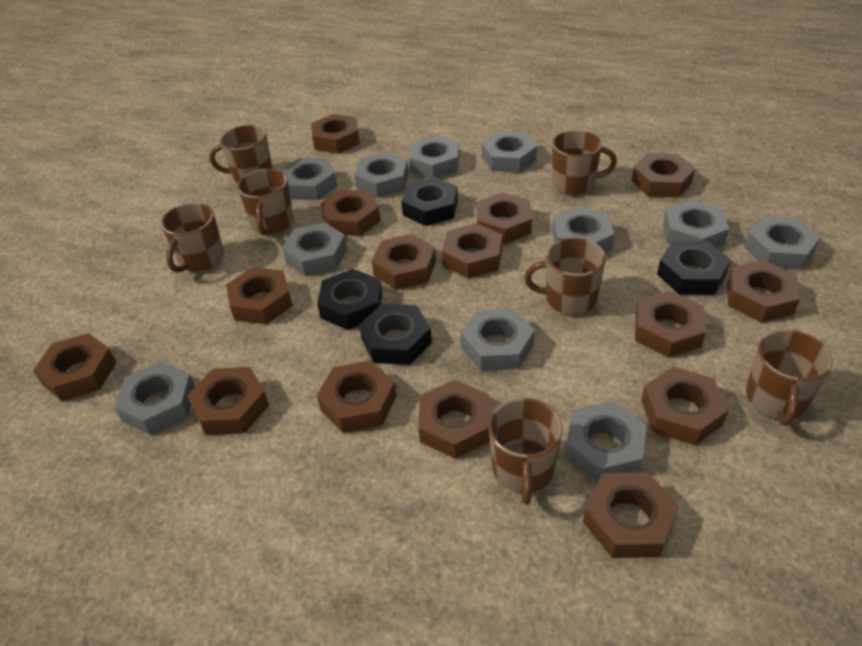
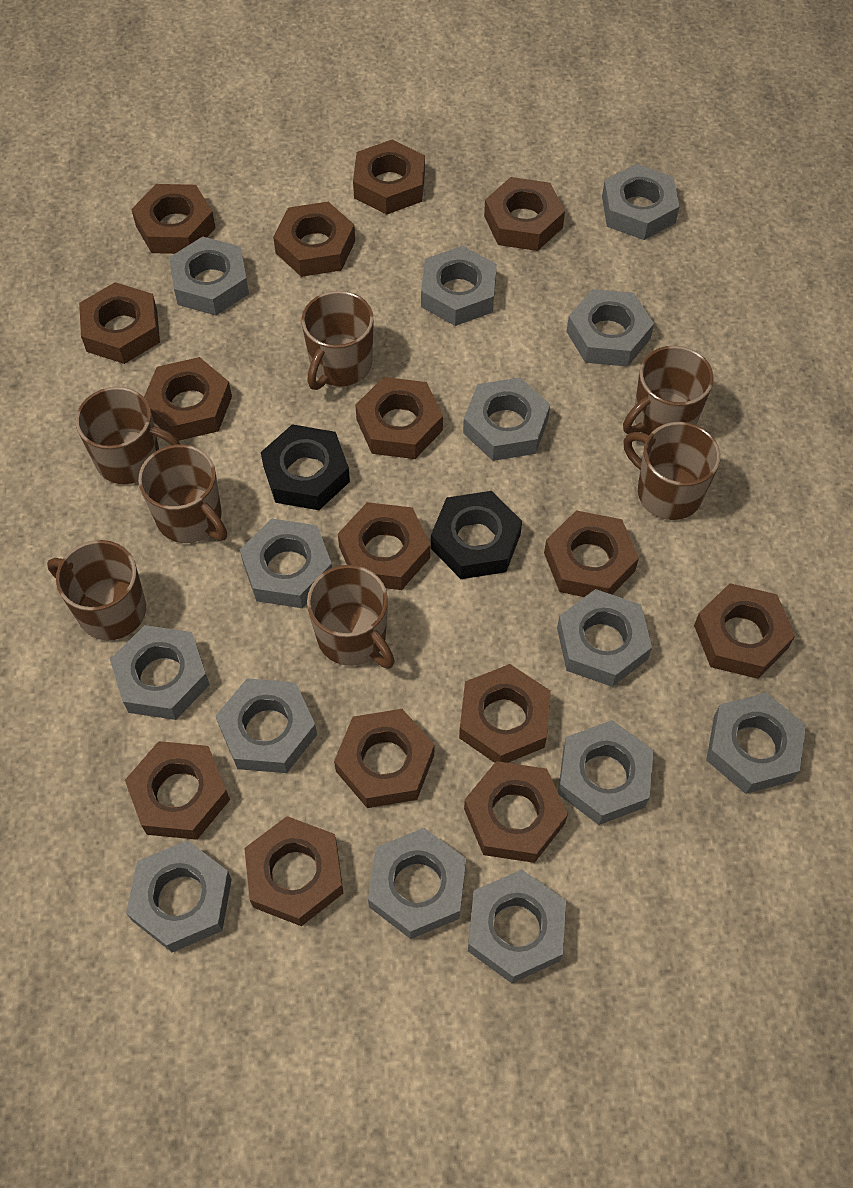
black nut: [317,269,382,330] [359,304,432,365] [401,177,458,226] [657,241,731,295] = 4 -> [261,424,350,510] [431,491,522,579] = 2
grey nut: [114,361,195,435] [281,158,337,200] [282,222,347,276] [354,152,409,198] [409,135,459,178] [460,308,535,371] [482,131,537,173] [552,206,614,252] [564,401,647,482] [663,200,729,247] [745,217,820,270] = 11 -> [110,625,210,720] [126,840,232,952] [169,236,249,315] [216,678,317,773] [240,519,332,608] [368,828,466,939] [421,246,497,326] [463,377,550,461] [468,870,566,983] [557,589,652,687] [558,720,654,825] [566,289,654,367] [602,164,680,240] [706,693,806,794] = 14

